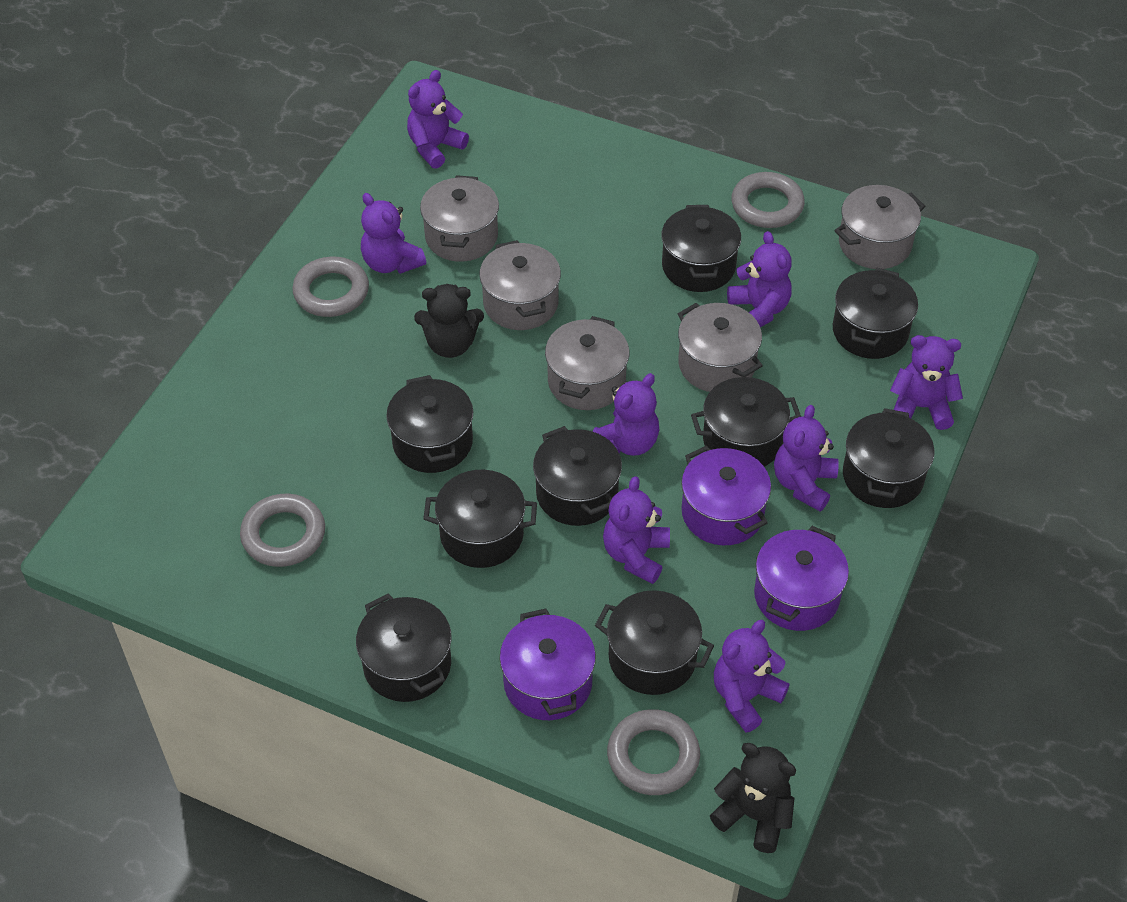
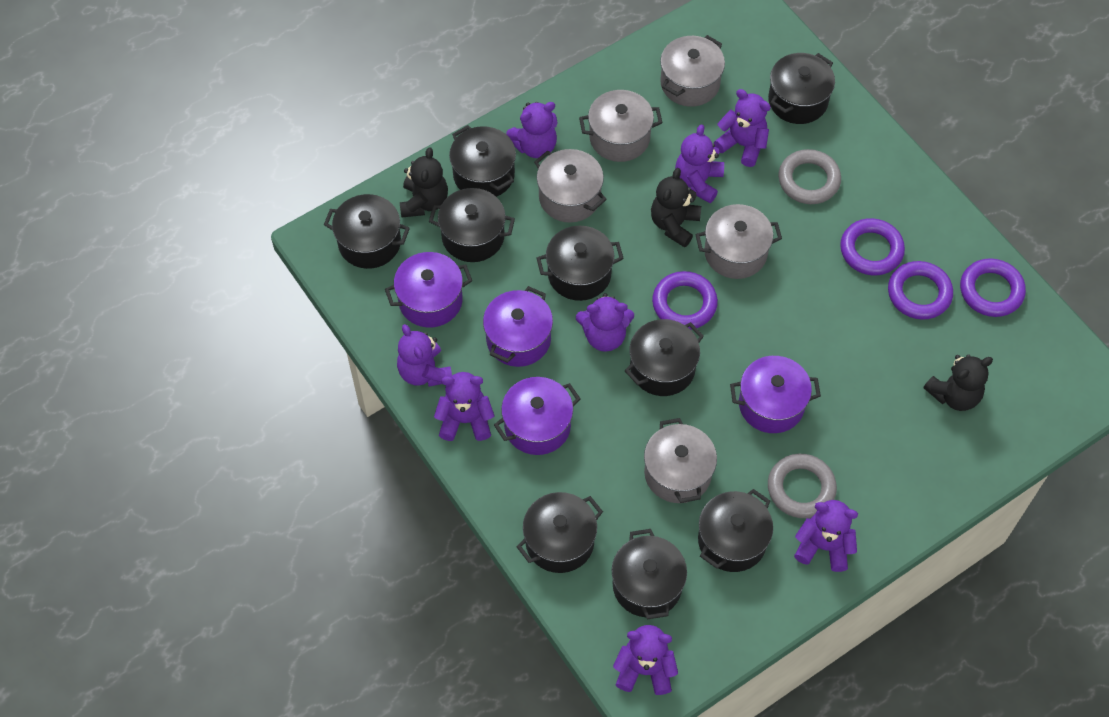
black teddy bear: [414,284,484,358] [710,743,796,853] = 2 -> [400,147,448,218] [651,168,701,247] [923,355,993,411] = 3
grey ring: [240,494,325,567] [292,257,369,317] [607,709,700,795] [731,172,805,228] = 4 -> [768,454,837,518] [778,149,841,204] = 2
purple pot: [500,609,596,720] [681,446,771,545] [754,526,849,631] = 3 -> [385,252,472,328] [483,286,553,367] [494,377,580,455] [730,356,821,433] = 4
purple ring: none = 0 -> [652,271,718,330] [840,218,905,275] [888,261,953,320] [960,258,1026,317] = 4

